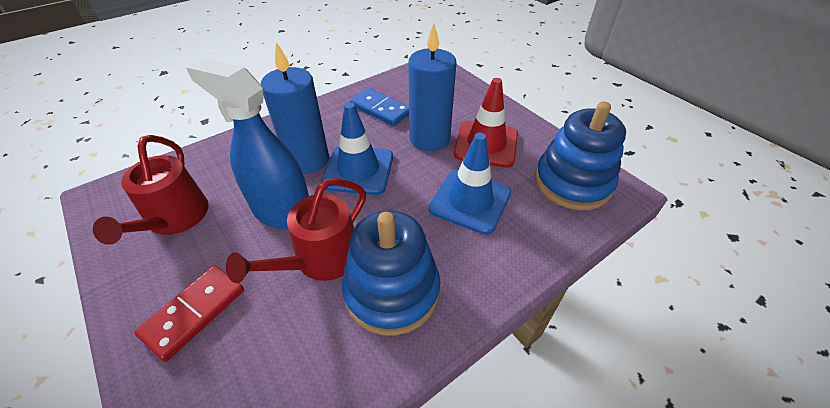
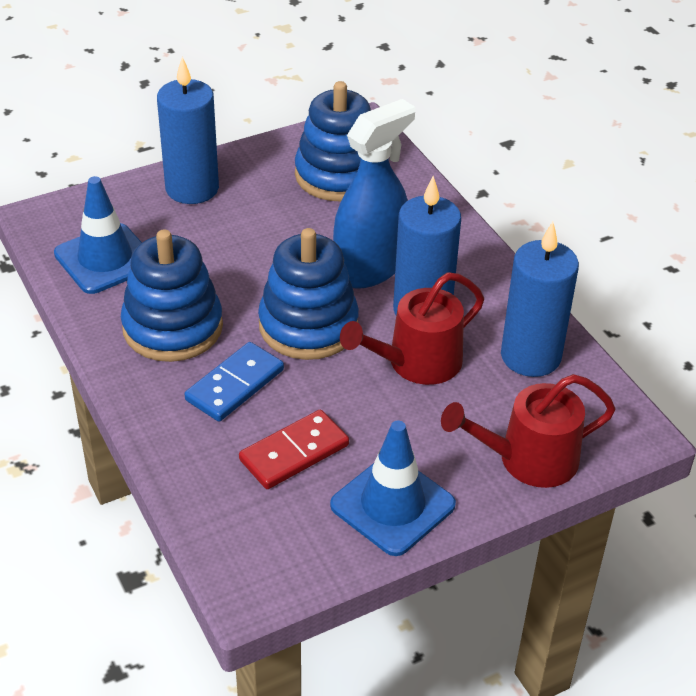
blue candle: [261,42,329,174] [408,23,456,151] = 2 -> [157,57,219,204] [393,176,461,315] [501,222,579,377] = 3
blue stacking toy: [342,210,440,336] [535,101,626,210] = 2 -> [121,229,223,362] [258,228,359,360] [295,81,371,201] = 3
red traffic cone: [454,78,518,167] = 1 -> none = 0

